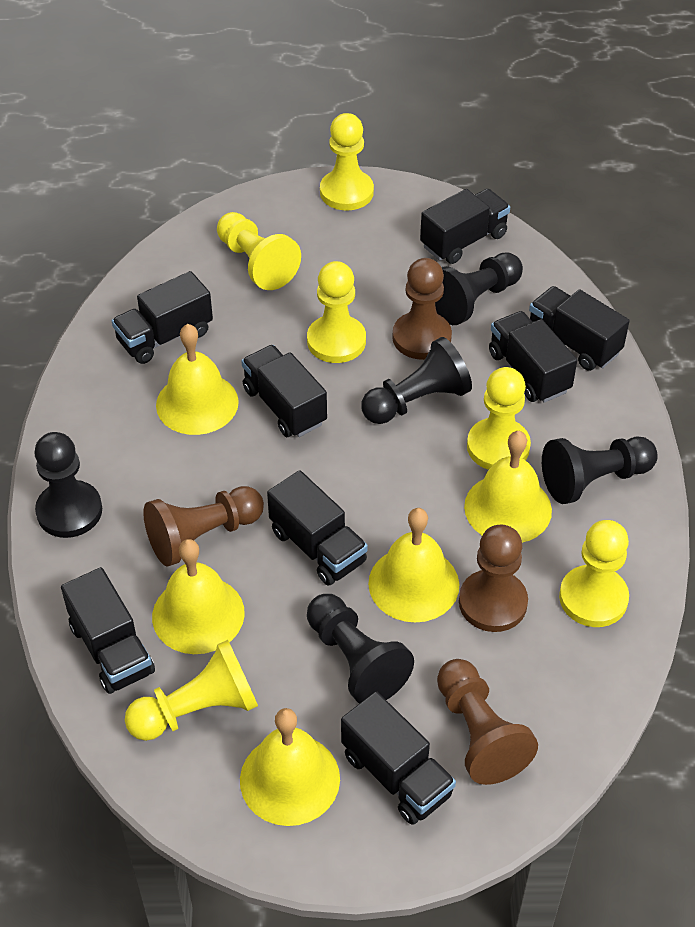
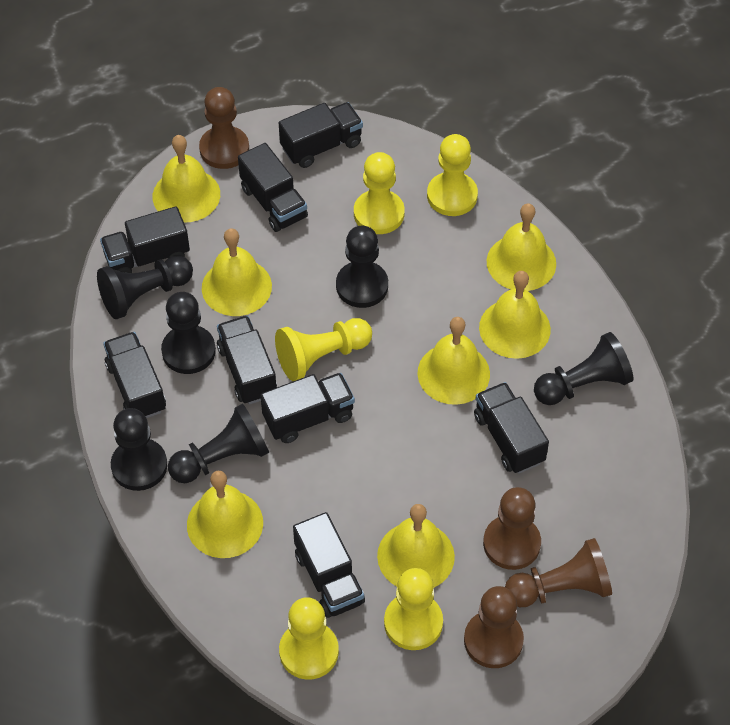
black pawn: [34,432,102,538] [307,594,414,704] [361,337,472,424] [435,252,523,325] [542,436,658,504] = 5 -> [97,255,193,319] [111,408,167,491] [161,292,216,374] [168,403,269,483] [336,225,388,308] [534,332,633,405] = 6
yellow bell: [152,539,245,654] [156,324,239,435] [240,708,340,826] [368,508,459,623] [464,431,552,543] = 5 -> [153,135,220,223] [187,471,263,558] [202,228,272,316] [377,504,455,588] [417,317,490,405] [479,271,551,359] [487,203,556,291] = 7
yellow pawn: [125,640,258,741] [217,212,301,290] [307,261,366,363] [320,113,374,211] [467,367,531,470] [559,520,629,627] = 6 -> [275,318,372,381] [279,597,339,680] [354,152,405,234] [384,568,443,650] [427,134,478,216] = 5

